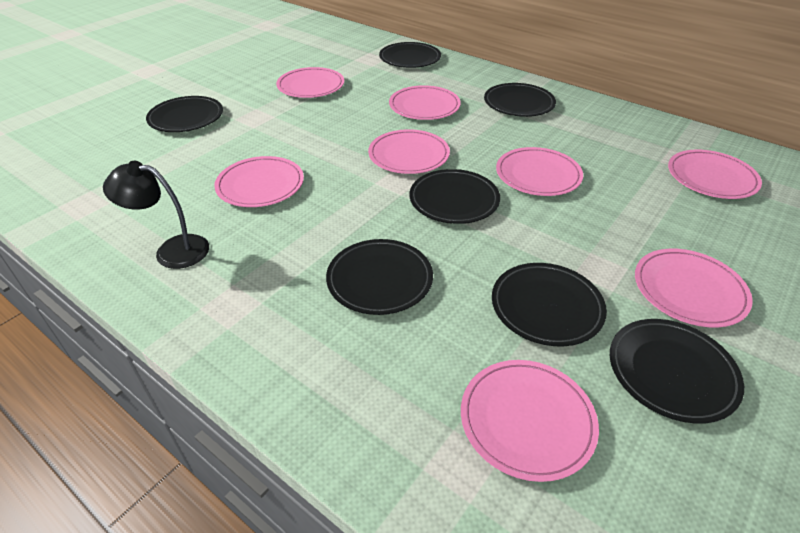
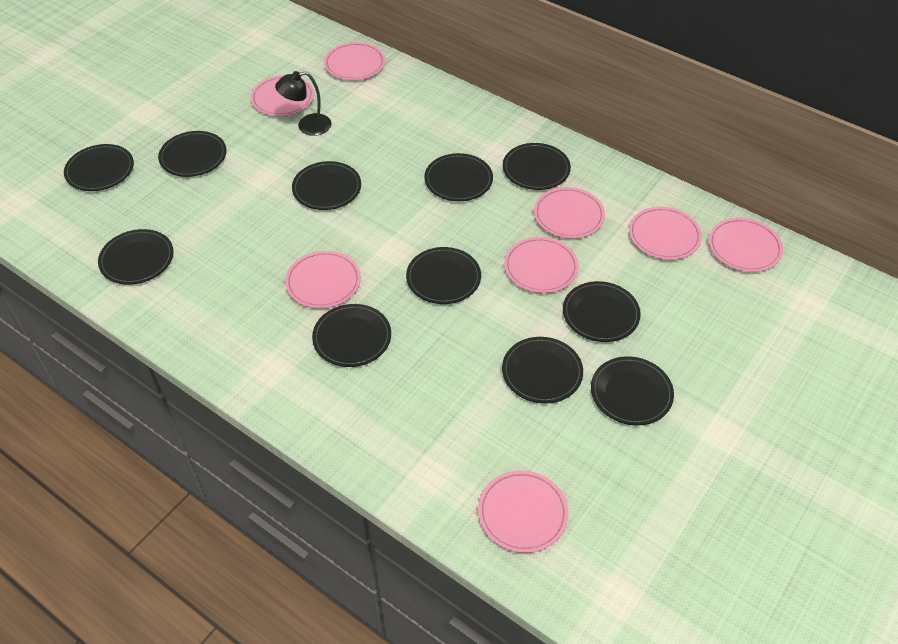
black plate: [146,96,223,132] [326,239,433,315] [379,42,441,68] [409,169,500,224] [484,83,556,117] [492,263,607,346] [610,319,744,424] = 7 -> [64,144,134,191] [98,229,173,285] [158,131,227,177] [292,161,361,210] [312,304,391,367] [406,247,481,304] [424,153,493,201] [502,337,583,404] [503,143,571,190] [563,281,641,342] [591,356,674,426] = 11

